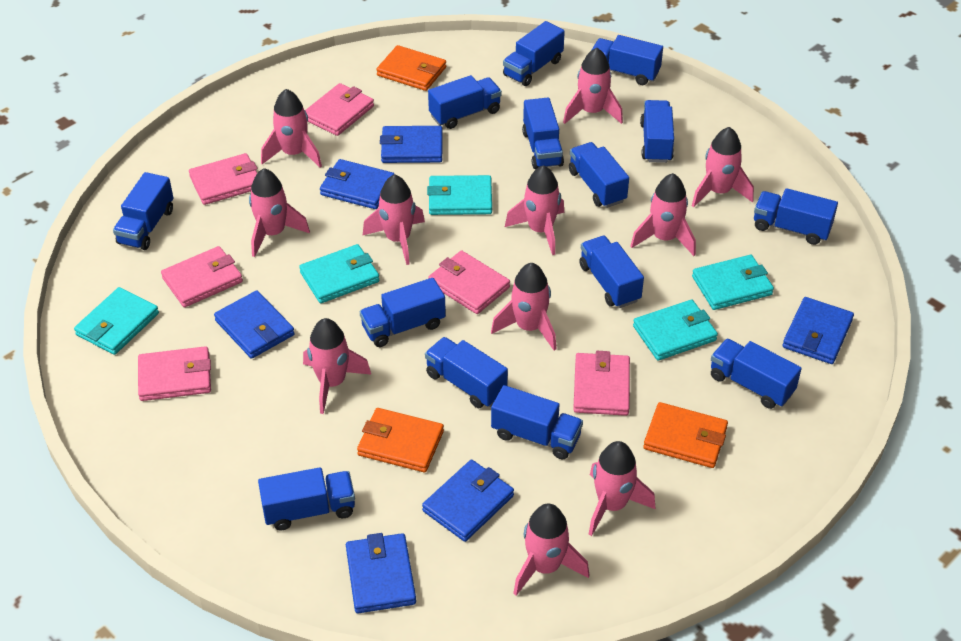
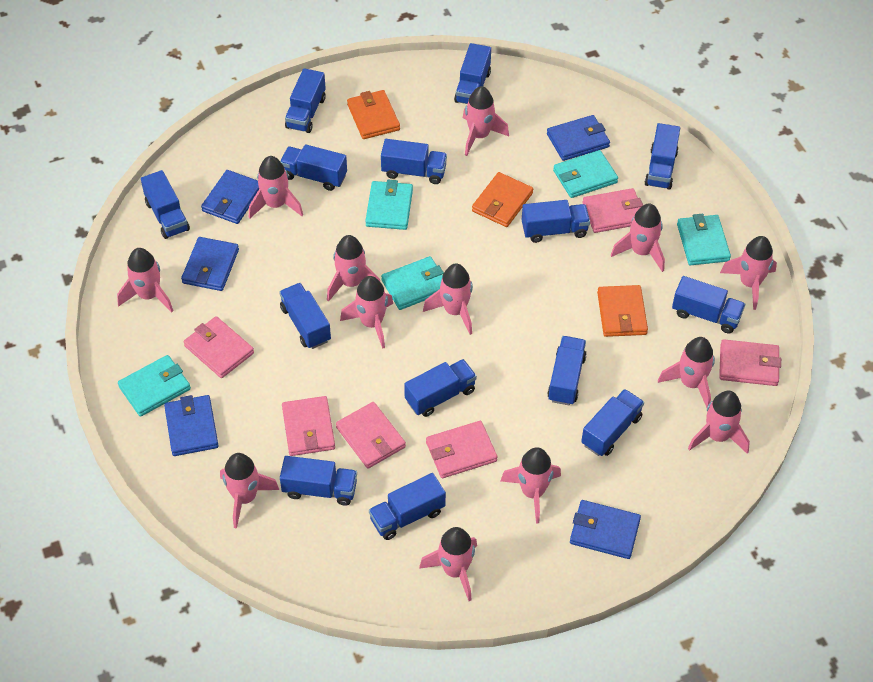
blue wallet: [214,291,295,359] [320,159,394,209] [346,533,416,613] [380,126,443,163] [422,460,514,542] [782,297,854,364] = 6 -> [164,395,219,456] [181,237,239,291] [201,170,259,224] [547,115,610,161] [570,500,641,559] = 5
pink rocket: [249,168,310,257] [261,89,322,168] [303,318,371,414] [363,174,425,265] [491,263,556,351] [505,165,564,255] [513,503,589,596] [563,48,623,124] [588,441,655,536] [630,173,696,256] [692,127,754,208] = 11 -> [117,248,174,312] [220,453,279,529] [249,156,303,218] [327,235,381,302] [340,276,393,349] [419,527,477,601] [423,263,473,335] [463,86,509,156] [501,447,561,523] [611,204,665,272] [658,337,715,408] [688,391,750,454] [720,236,777,310] = 13

